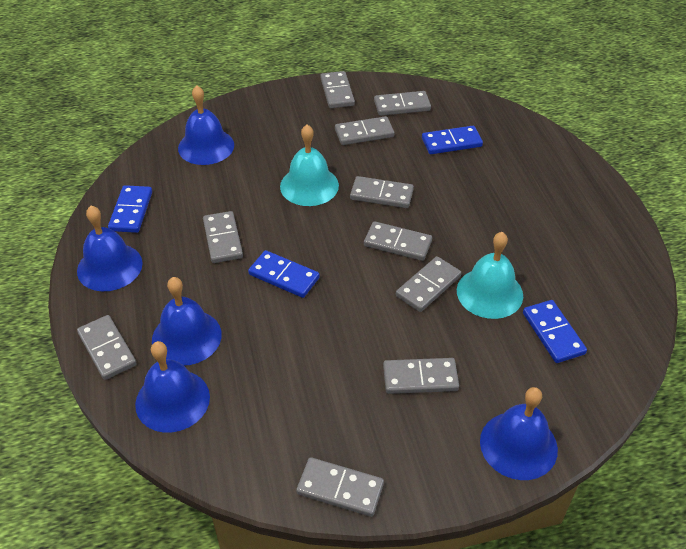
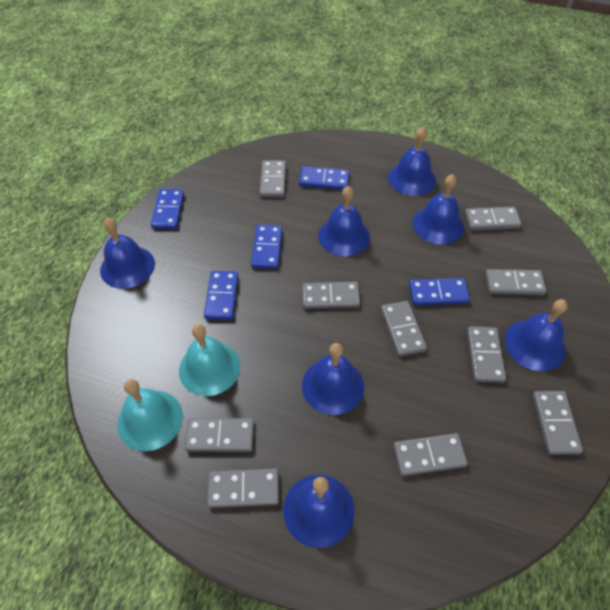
blue bell: [77,206,143,291] [135,341,210,433] [152,277,222,366] [178,85,234,165] [480,387,558,480] = 5 -> [100,218,155,289] [283,475,354,548] [302,343,364,415] [318,186,370,256] [388,127,436,196] [413,174,464,244] [505,299,568,371] = 7
blue domino: [108,185,152,233] [248,250,320,298] [422,126,483,154] [523,300,587,363] = 4 -> [151,189,184,229] [204,271,238,320] [251,225,282,269] [299,166,349,190] [409,278,470,305] = 5

